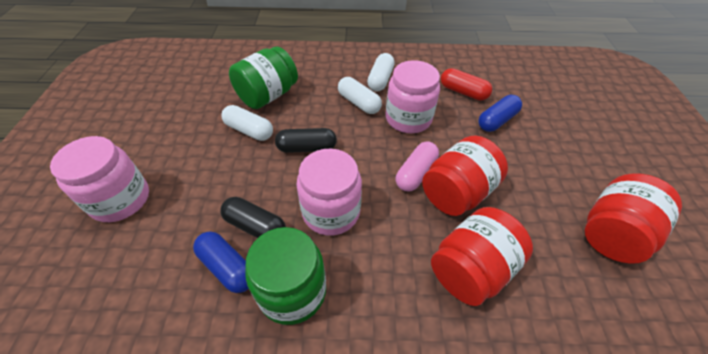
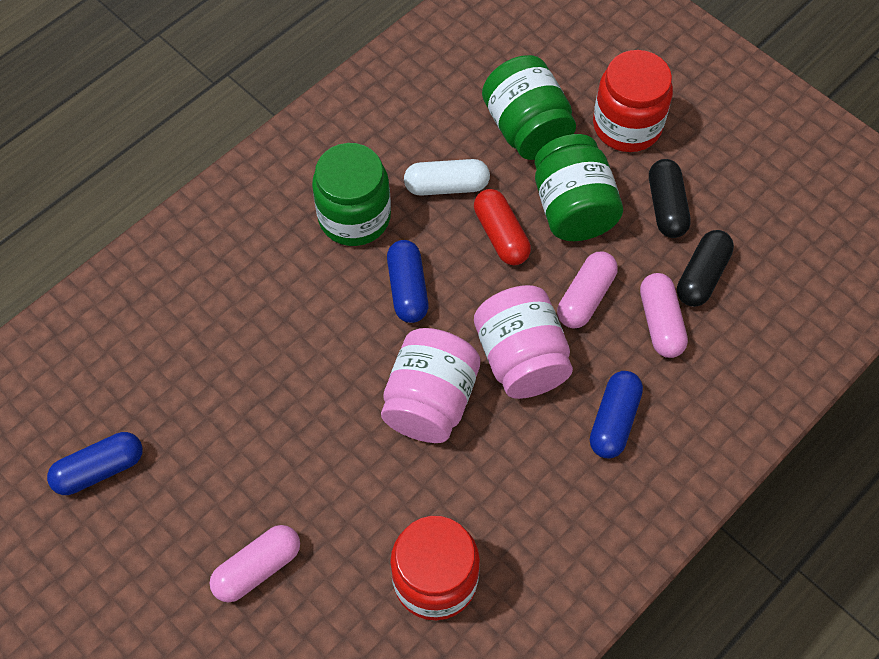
blue capsule: [193,231,249,293] [478,95,522,132] = 2 -> [47,432,143,495] [387,240,429,323] [590,371,643,458] = 3
green jar: [229,46,298,109] [245,227,326,325] = 2 -> [312,143,391,246] [482,55,576,160] [534,134,623,241] = 3
pink capsule: [396,141,439,191] = 1 -> [210,525,300,602] [557,251,618,328] [640,273,688,358] = 3
pink jar: [50,136,149,222] [296,149,362,236] [386,60,440,133] = 3 -> [381,328,480,443] [474,285,573,399] = 2
red jar: [422,136,508,216] [431,207,533,306] [585,173,682,264] = 3 -> [390,516,480,620] [593,50,673,152] = 2
white capsule: [221,105,273,141] [338,77,382,114] [367,53,394,92] = 3 -> [404,159,490,196] = 1

